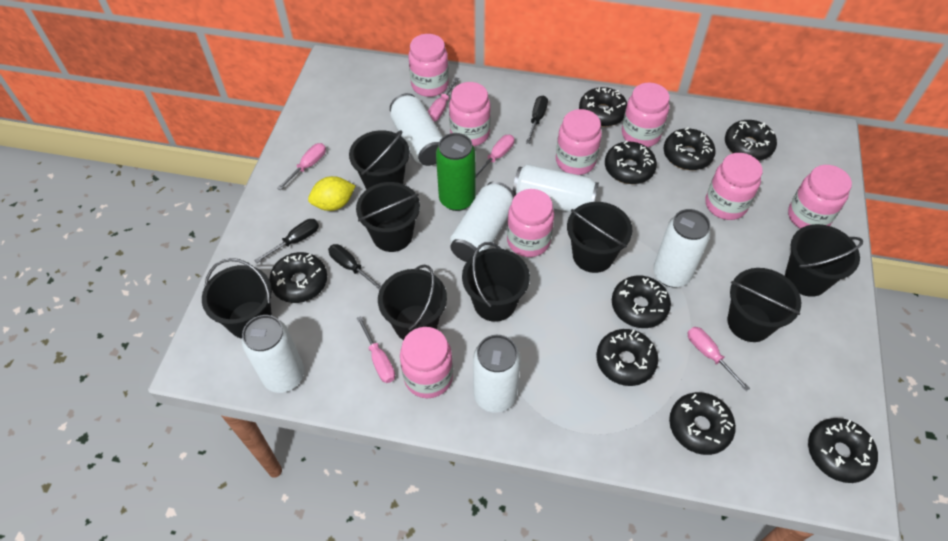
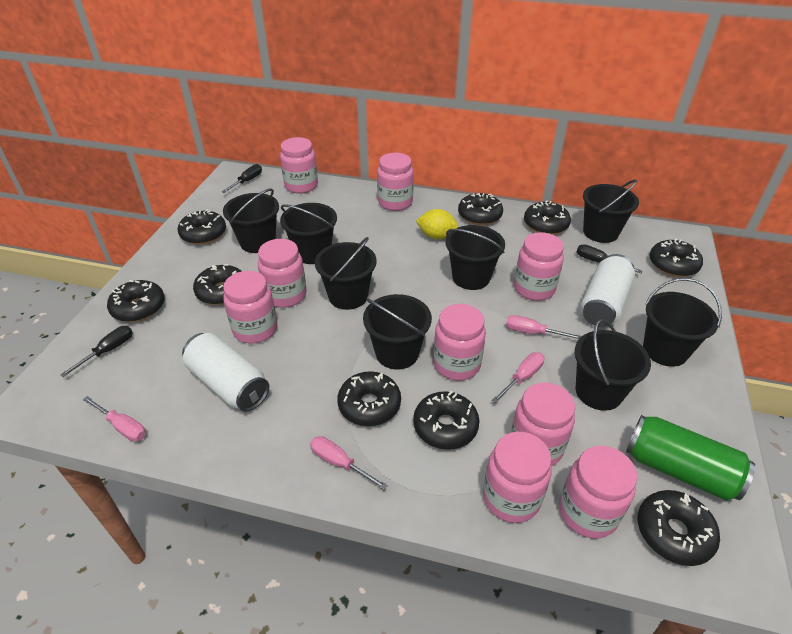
pink jar: [400,327,453,398] [408,34,449,97] [449,82,491,146] [507,189,554,257] [556,109,602,175] [622,82,670,147] [705,153,763,220] [788,165,852,229] = 8 -> [223,271,277,343] [258,239,307,308] [280,137,318,194] [377,153,414,211] [433,304,486,380] [483,432,552,523] [511,383,575,466] [514,232,564,301] [559,446,637,539] = 9
pink screwdriver: [277,143,326,190] [357,316,395,383] [428,77,459,121] [476,135,514,177] [687,327,750,391] = 5 -> [83,396,146,442] [310,436,388,490] [492,352,545,403] [506,315,582,339] = 4
white can: [242,315,304,393] [390,93,443,166] [450,181,515,262] [473,335,521,413] [513,164,599,212] [653,209,711,287] = 6 -> [182,333,269,412] [581,254,635,327] = 2

